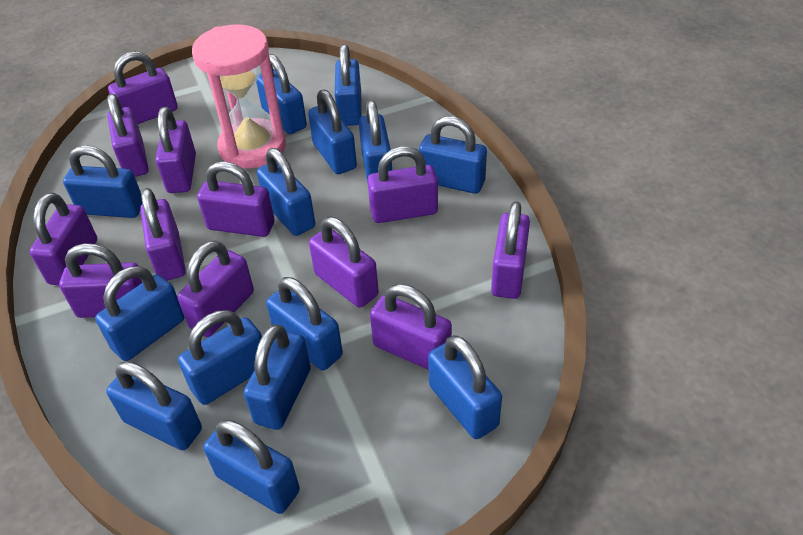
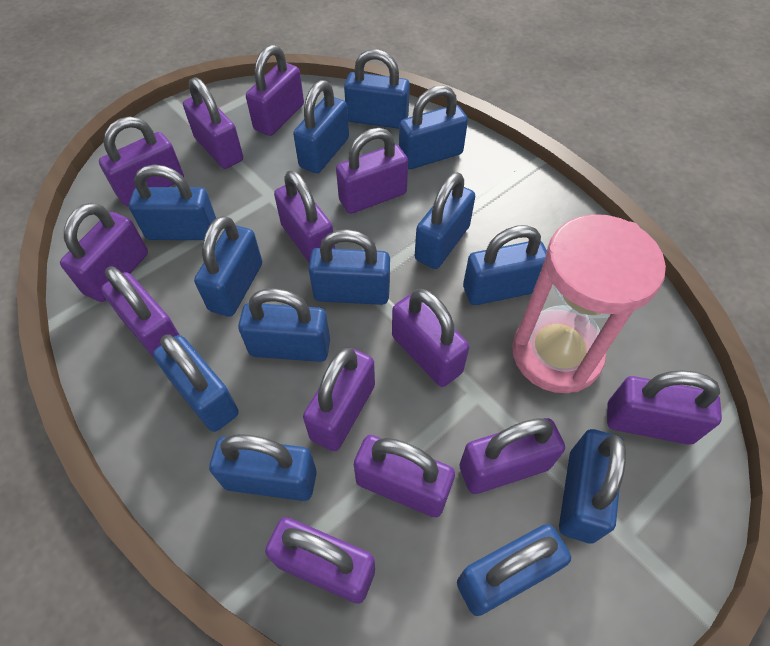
blue padlock: [63,145,142,218] [95,266,185,361] [106,361,202,450] [178,310,262,405] [203,419,300,514] [244,324,311,430] [256,54,307,134] [257,148,315,236] [266,277,343,370] [308,89,357,174] [335,44,362,126] [359,100,392,183] [419,116,487,194] [428,335,502,439] = 14 -> [129,165,216,240] [153,334,239,432] [194,216,262,317] [209,434,317,501] [238,288,330,362] [293,80,349,173] [309,229,390,305] [344,49,410,129] [399,85,468,169] [415,172,475,269] [457,524,571,616] [463,225,547,305] [559,429,626,544] = 13
purple padlock: [30,193,97,285] [59,243,143,318] [107,94,149,177] [108,51,178,124] [140,188,186,281] [156,107,196,193] [177,240,254,337] [197,161,274,237] [309,217,379,308] [367,146,438,223] [370,284,452,370] [491,201,530,299] = 12 -> [60,203,148,302] [99,117,184,206] [101,267,180,358] [183,77,243,169] [246,45,304,136] [265,517,375,604] [274,170,335,262] [303,347,375,451] [336,128,408,214] [354,435,455,518] [392,289,469,387] [459,418,565,494] [607,370,722,445] = 13

